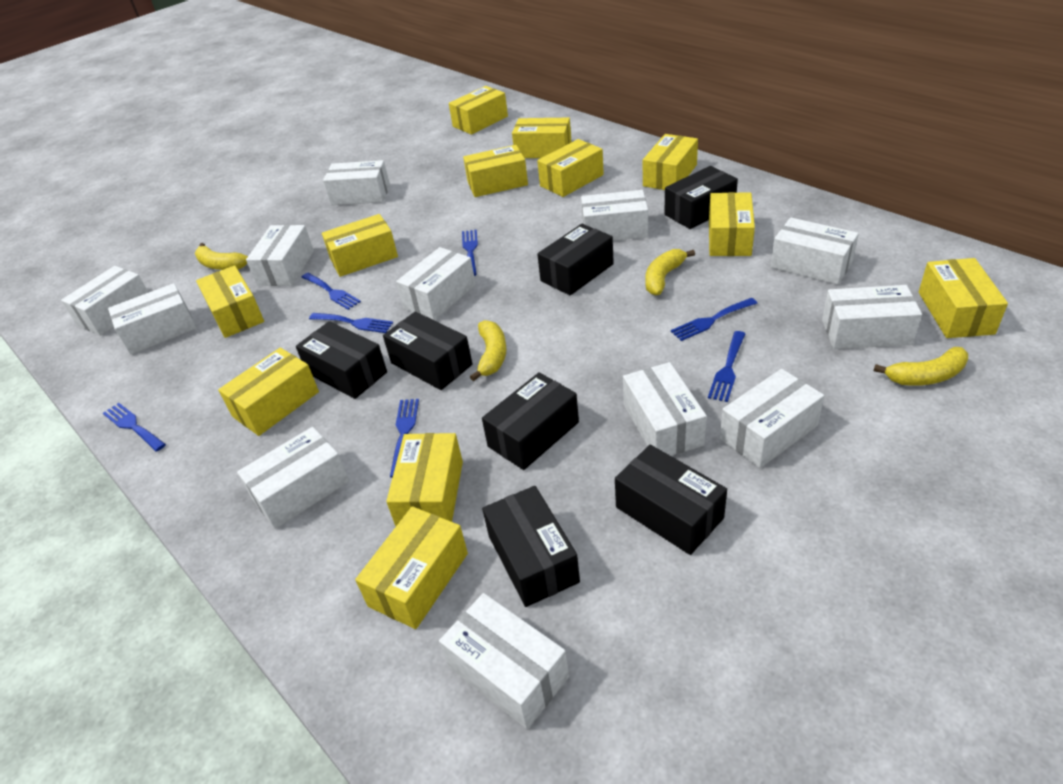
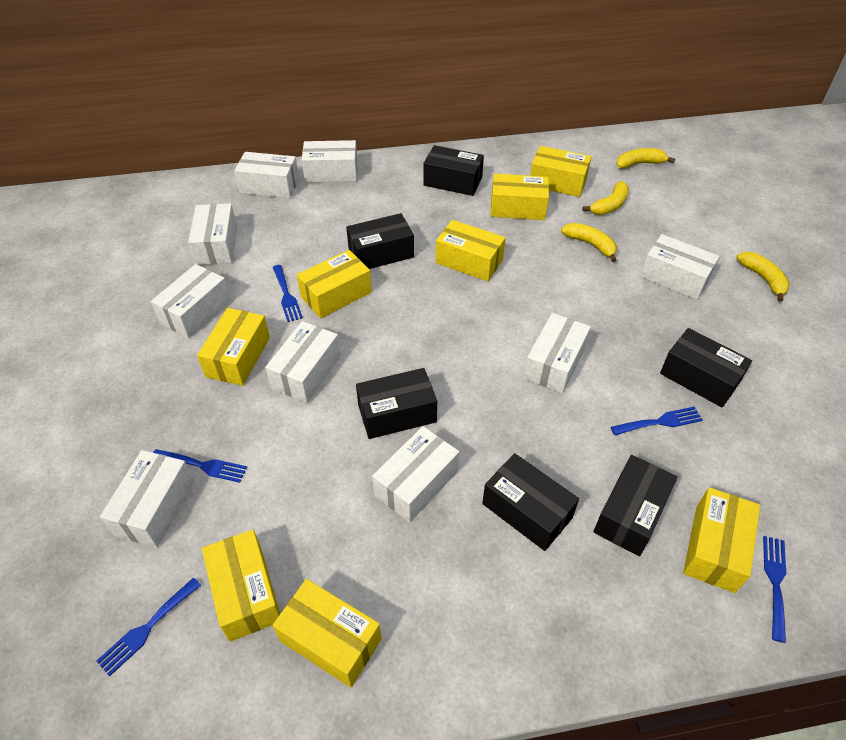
black box: [296,321,387,399] [383,311,473,390] [482,372,579,470] [482,486,580,607] [537,224,614,295] [615,445,727,555] [664,166,738,229] = 7 -> [346,213,414,269] [356,368,437,439] [423,145,484,196] [482,453,579,551] [593,455,678,556] [660,328,752,407] = 6
blue fork: [103,403,166,451] [301,273,361,310] [309,313,393,333] [390,399,419,478] [462,229,478,276] [671,298,757,341] [708,331,745,402] = 7 -> [97,577,201,677] [153,449,247,483] [273,265,303,322] [611,406,703,435] [763,536,786,643] = 5
white box: [61,266,148,336] [108,283,196,354] [237,427,349,529] [246,225,314,286] [323,160,390,205] [396,247,476,320] [439,593,569,729] [581,190,648,241] [623,362,707,456] [720,369,824,468] [771,217,859,285] [822,285,922,349] = 12 -> [100,450,194,548] [151,264,231,338] [188,203,237,265] [234,152,299,198] [265,321,341,403] [302,140,358,183] [372,426,459,523] [524,313,591,394] [640,234,720,300] = 9
yellow box: [196,265,264,338] [218,348,319,436] [322,214,398,277] [355,506,468,629] [386,433,463,526] [449,86,508,135] [463,145,528,197] [512,118,572,158] [537,139,604,197] [643,134,698,190] [709,192,755,256] [919,258,1008,338] = 12 -> [197,308,270,386] [202,530,280,642] [273,579,382,687] [297,250,372,318] [436,220,505,281] [490,174,549,220] [530,146,591,197] [683,487,760,593] = 8

